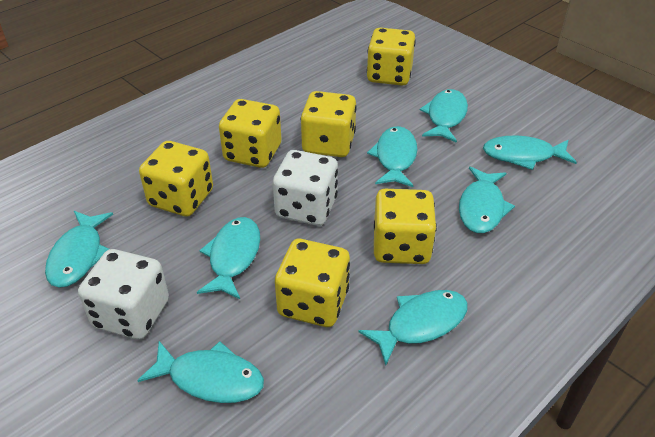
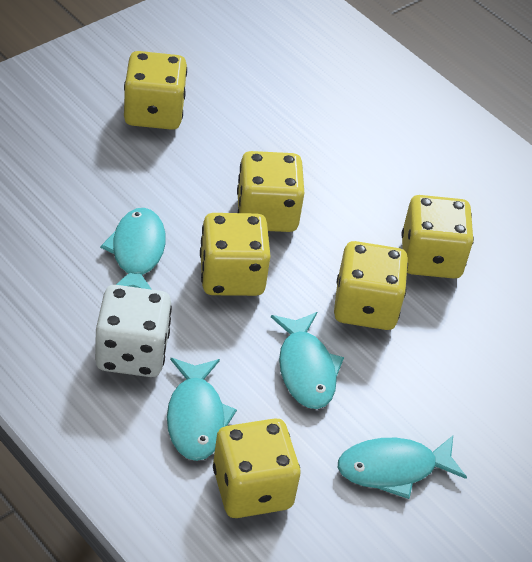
turquoise fish: [45,211,113,288] [137,341,264,403] [197,217,260,299] [358,290,468,365] [367,126,417,187] [420,89,468,143] [459,166,515,233] [483,135,577,170] = 8 -> [100,208,166,290] [167,358,237,461] [271,312,344,409] [338,436,467,499] = 4
white dice: [78,249,169,339] [273,150,338,226] = 2 -> [95,285,172,377] = 1

